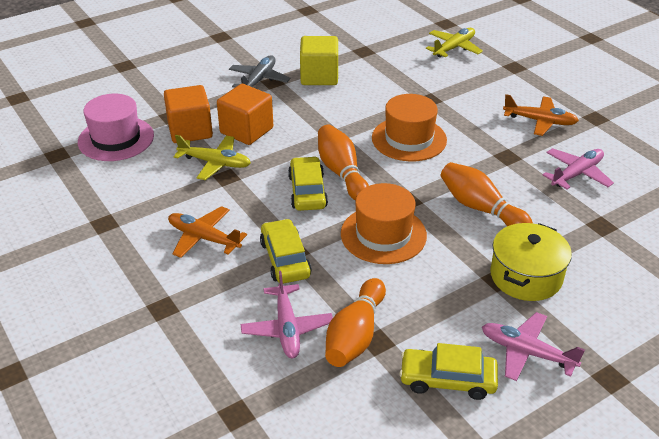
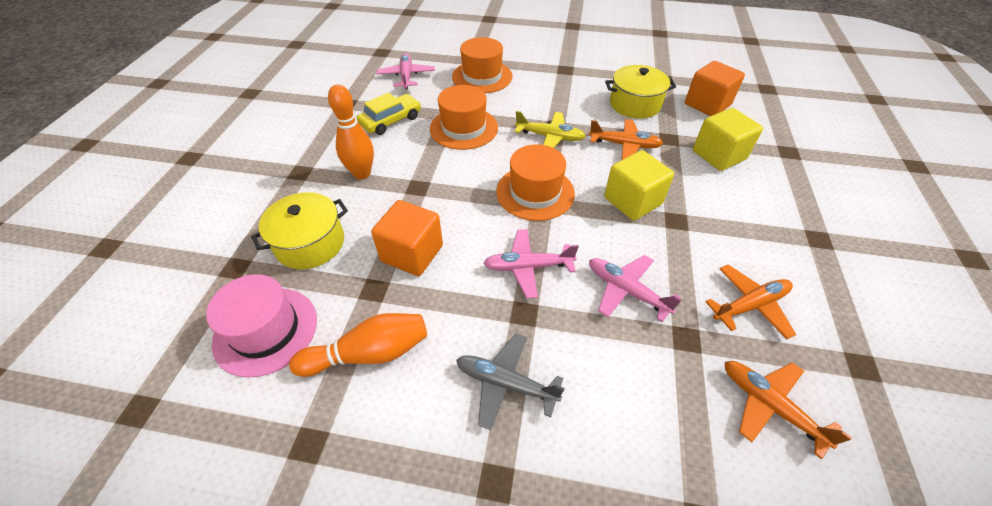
orange bowling pin: [318,125,369,201] [325,278,386,367] [441,162,533,226] = 3 -> [289,313,427,377] [328,85,374,179] = 2
orange hat: [341,183,427,264] [372,94,447,161] = 2 -> [430,85,498,150] [452,37,512,93] [496,144,575,221] = 3
orange plane: [168,206,247,258] [503,94,579,136] = 2 -> [589,119,663,160] [705,265,796,340] [725,361,852,459] = 3
yellow car: [260,219,312,284] [288,156,328,211] [399,343,498,400] = 3 -> [356,92,421,135] = 1
yellow cube: [300,36,338,85] = 1 -> [604,150,674,221] [693,108,763,171] = 2
yellow plane: [174,135,251,180] [426,28,483,58] = 2 -> [515,111,586,148] = 1
yellow pot: [490,223,572,301] = 1 -> [251,192,348,269] [605,65,676,119] = 2

